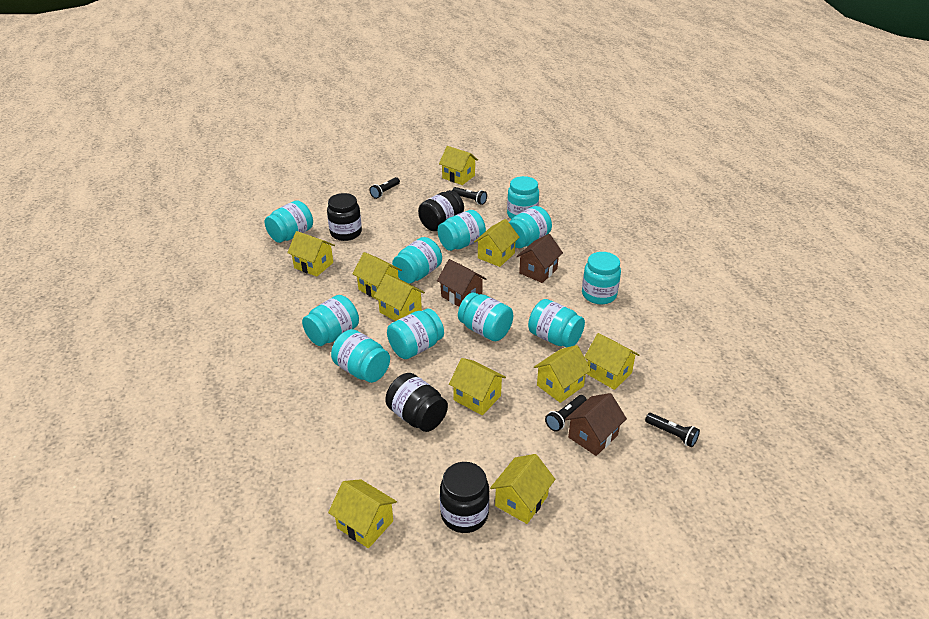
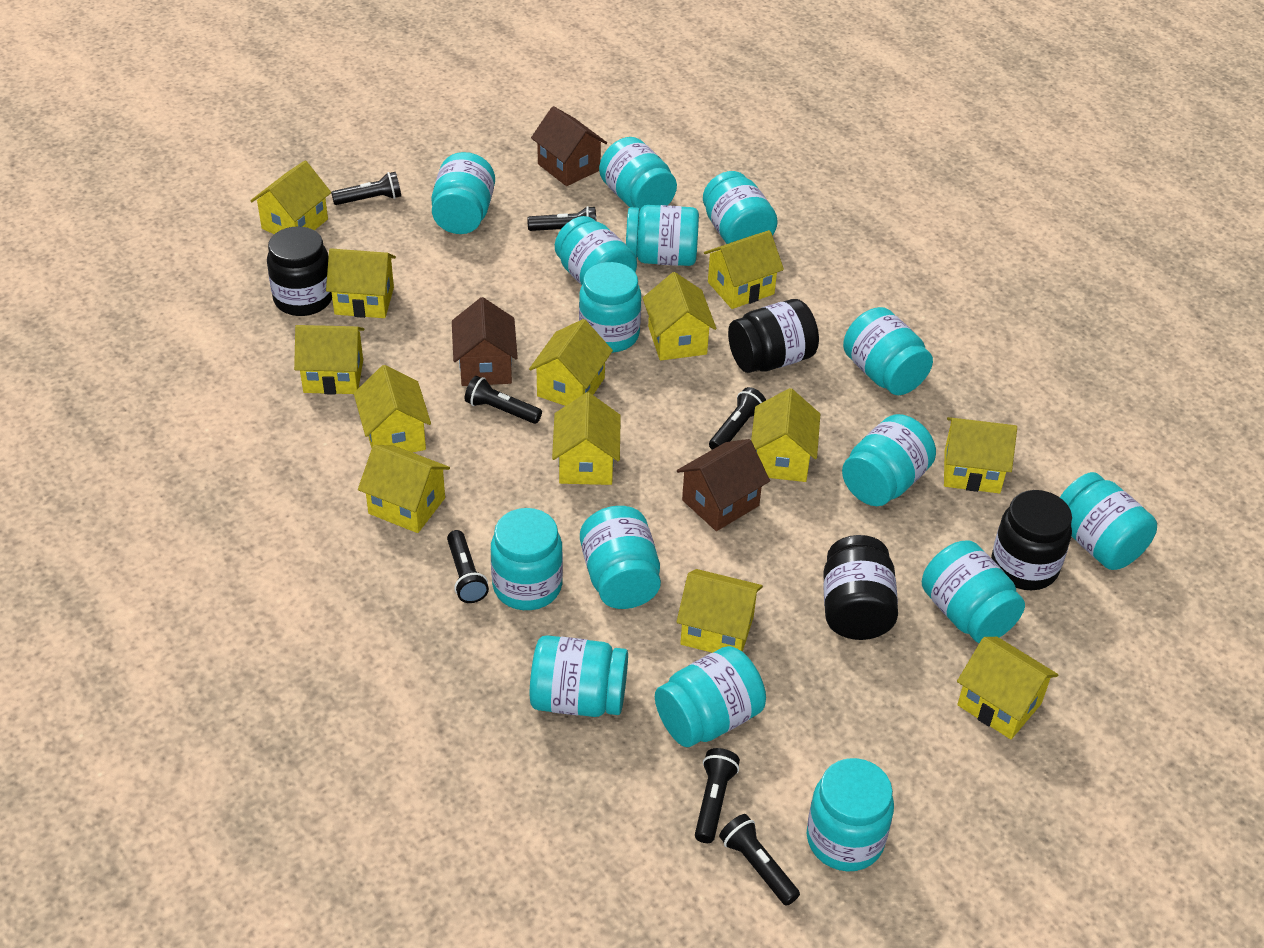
black flashlight: [369,177,400,199] [452,187,487,205] [545,395,587,432] [645,413,700,447] = 4 -> [331,172,401,205] [447,530,489,603] [465,376,542,424] [527,206,597,231] [695,748,740,843] [709,387,766,450] [719,814,800,906] = 7
turquoise jar: [265,200,313,243] [302,295,359,346] [331,329,390,383] [387,309,444,359] [392,237,442,283] [438,210,486,251] [458,292,513,341] [507,176,539,219] [509,206,552,248] [528,299,585,347] [582,252,621,304] = 11 -> [431,152,495,234] [491,508,563,610] [530,635,628,717] [555,216,637,286] [579,262,641,353] [580,506,661,609] [599,137,677,209] [626,205,699,266] [655,646,766,747] [703,171,778,244] [807,758,894,871] [842,414,936,506] [843,307,933,395] [922,540,1025,643] [1060,472,1157,570] = 15
yellow house: [287,231,335,277] [328,479,397,548] [353,252,402,300] [374,274,425,321] [439,146,478,185] [449,358,506,415] [474,219,520,267] [490,454,555,524] [534,345,591,403] [584,333,639,390] = 10 -> [250,161,331,234] [294,325,364,395] [326,248,396,318] [354,365,431,453] [358,445,450,533] [529,319,613,406] [552,392,621,485] [643,272,716,360] [676,569,763,653] [704,230,784,309] [751,388,820,482] [944,417,1017,493] [957,637,1058,739] = 13

